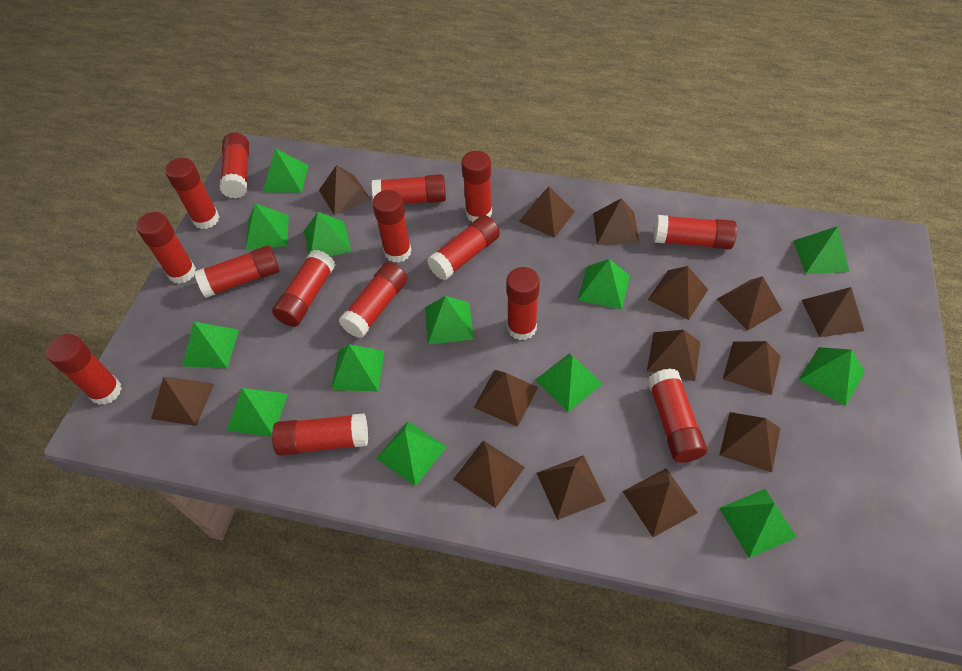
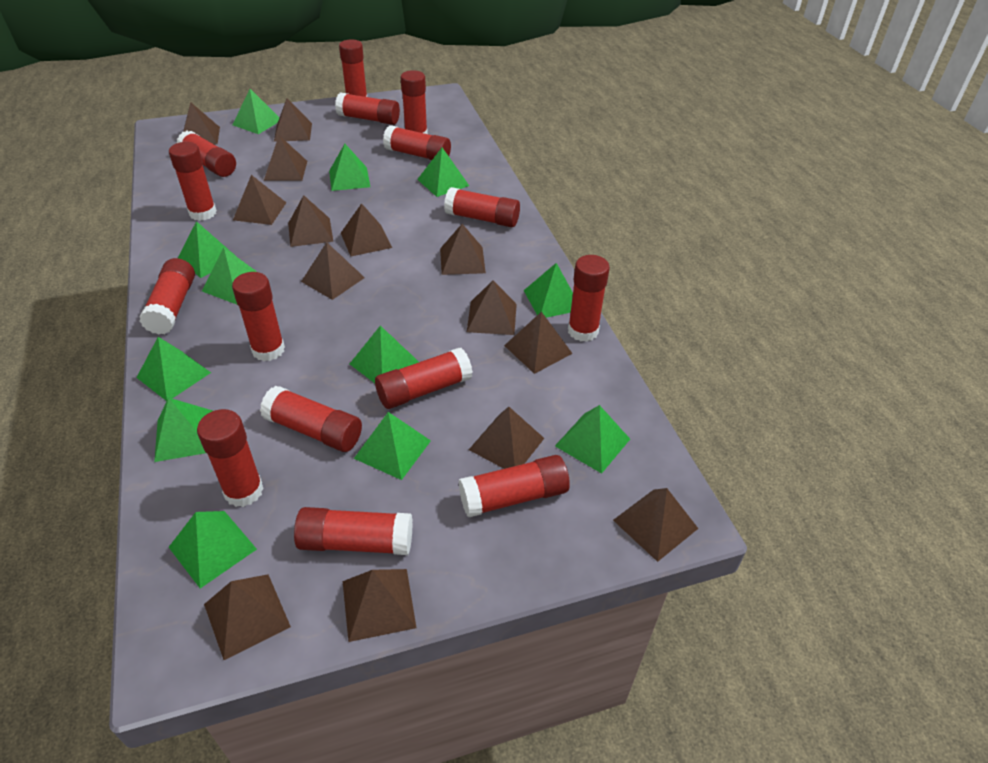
green pyramid: [182,322,239,368] [227,388,288,437] [246,203,289,250] [263,148,308,193] [304,212,351,256] [331,344,384,392] [376,421,447,486] [425,296,474,344] [535,353,603,412] [578,259,630,310] [719,489,797,558] [793,226,850,274] [799,347,865,406] = 13 -> [136,337,211,401] [154,398,213,462] [169,511,257,588] [178,221,237,278] [202,248,257,304] [233,89,280,134] [329,144,370,191] [350,326,419,383] [354,412,431,480] [417,147,469,197] [524,263,573,318] [555,405,630,474] = 12

